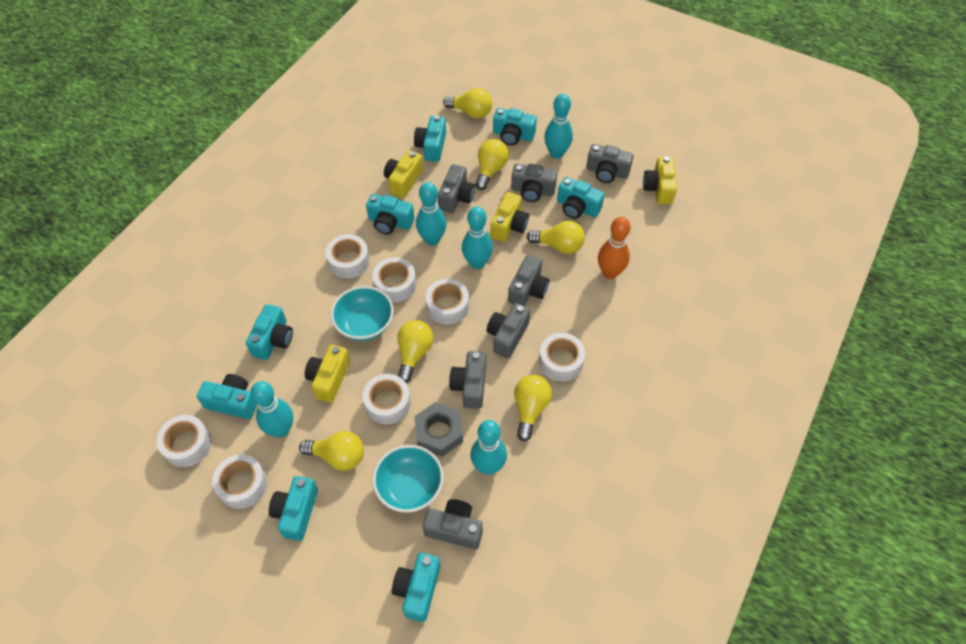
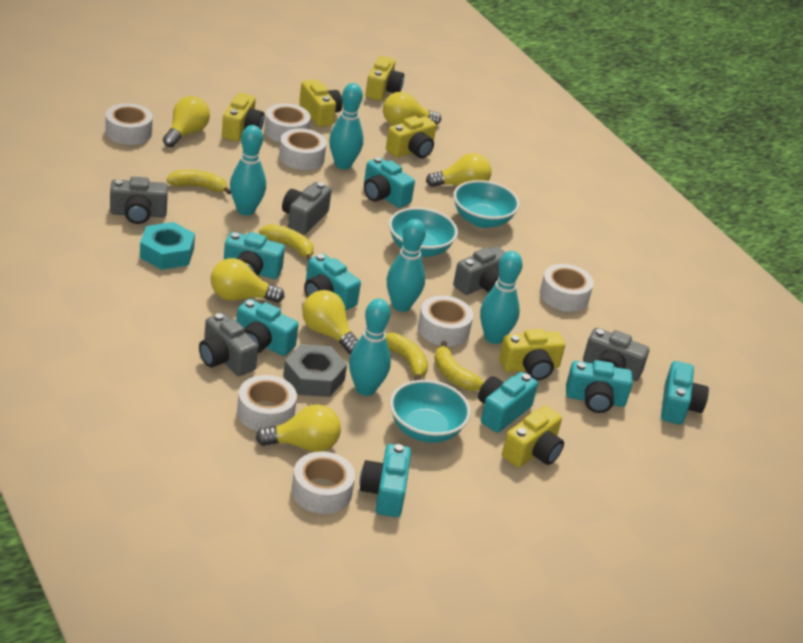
grey camera: [423,499,483,549] [438,164,475,213] [449,351,486,409] [487,303,530,358] [508,255,550,306] [511,164,557,202] [586,144,634,183] = 7 -> [110,177,168,224] [199,313,258,376] [282,182,332,235] [453,246,506,295] [583,328,649,381] = 5
orange bowling pin: [598,217,631,279] = 1 -> none = 0
turquoise bowl: [331,286,394,341] [372,445,444,512] = 2 -> [389,207,458,257] [390,380,471,443] [453,180,520,228] = 3
turquoise nut: none = 0 -> [140,222,195,270] = 1
yellow banana: none = 0 -> [166,170,231,194] [259,224,314,261] [386,333,428,380] [434,341,484,391] = 4
yellow camera: [305,345,350,403] [384,150,423,198] [491,192,529,242] [643,157,677,205] = 4 -> [222,93,264,141] [299,79,343,127] [366,56,404,101] [386,116,436,158] [499,329,565,380] [502,406,564,468] = 6

